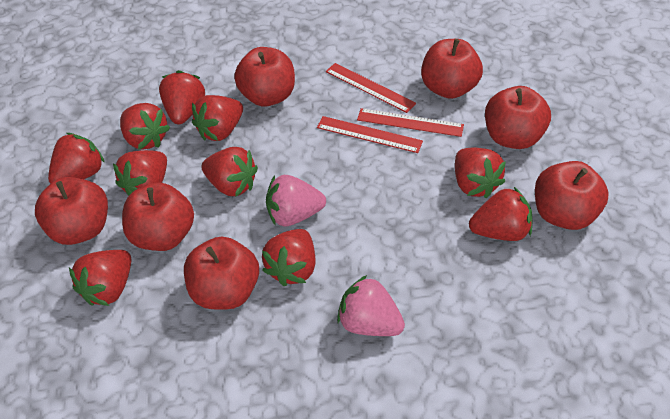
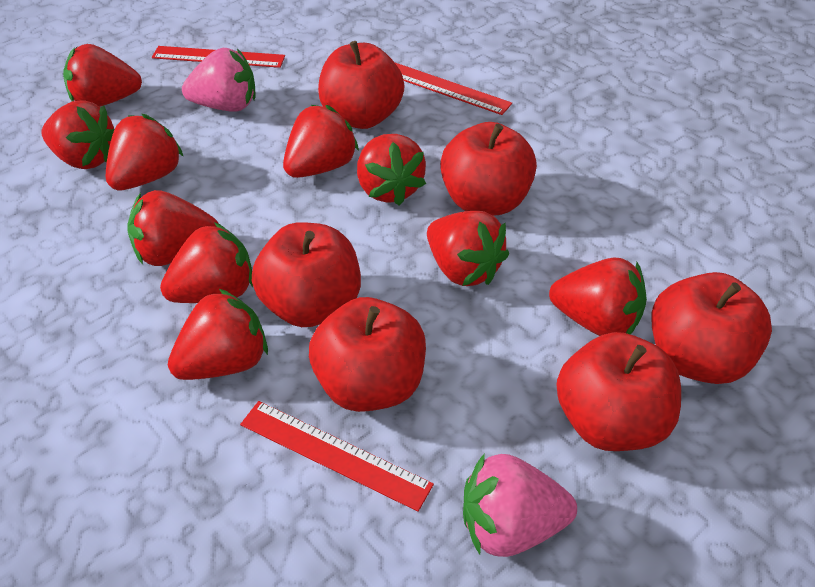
red apple: [35,177,108,245] [122,183,194,251] [184,237,259,310] [234,47,295,107] [421,39,483,99] [485,86,551,149] [535,161,609,230] = 7 -> [252,222,361,327] [309,297,426,412] [318,41,404,129] [440,122,537,216] [556,332,681,451] [651,272,772,384] = 6

